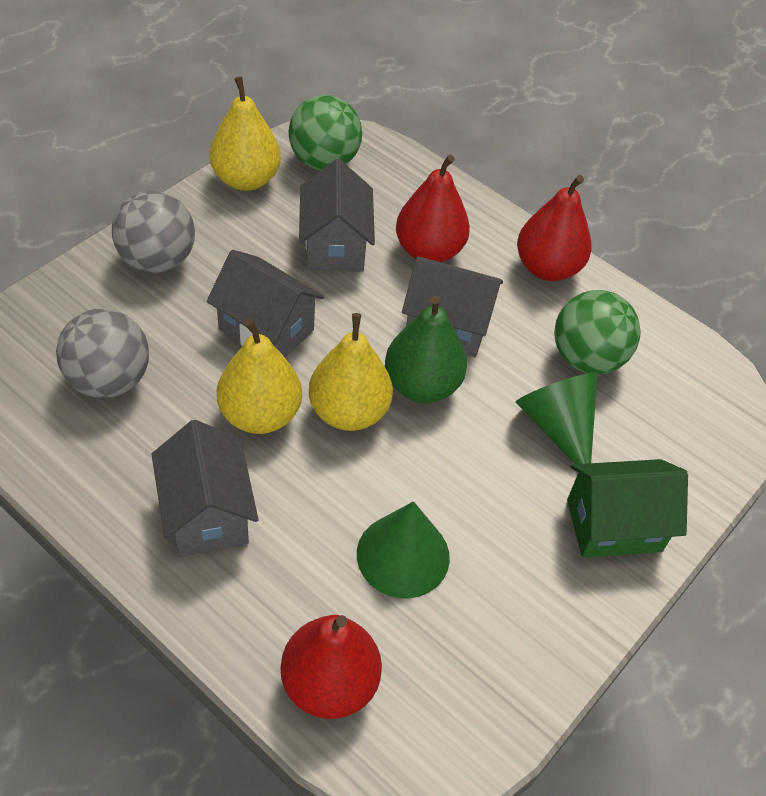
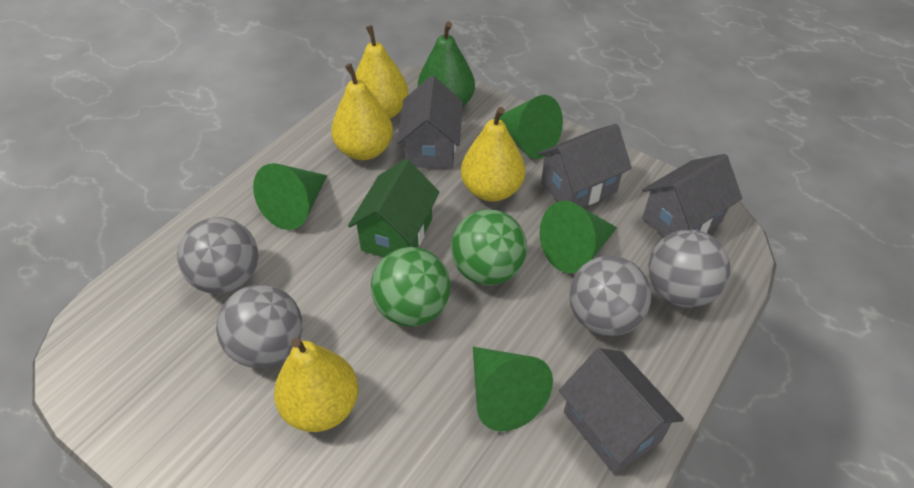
green cone: [357,501,450,598] [516,372,598,464] = 2 -> [253,163,327,230] [473,347,553,431] [493,95,563,159] [540,201,617,273] = 4
grey ball: [56,308,149,398] [112,191,195,273] = 2 -> [177,217,258,294] [216,284,302,368] [569,256,651,336] [648,229,730,308] = 4
red pear: [281,615,382,719] [396,155,470,262] [517,175,592,281] = 3 -> none = 0
yellow pear: [210,76,281,191] [217,319,302,434] [309,313,393,431] = 3 -> [274,338,358,432] [331,63,393,160] [355,25,408,119] [461,107,525,202] = 4

